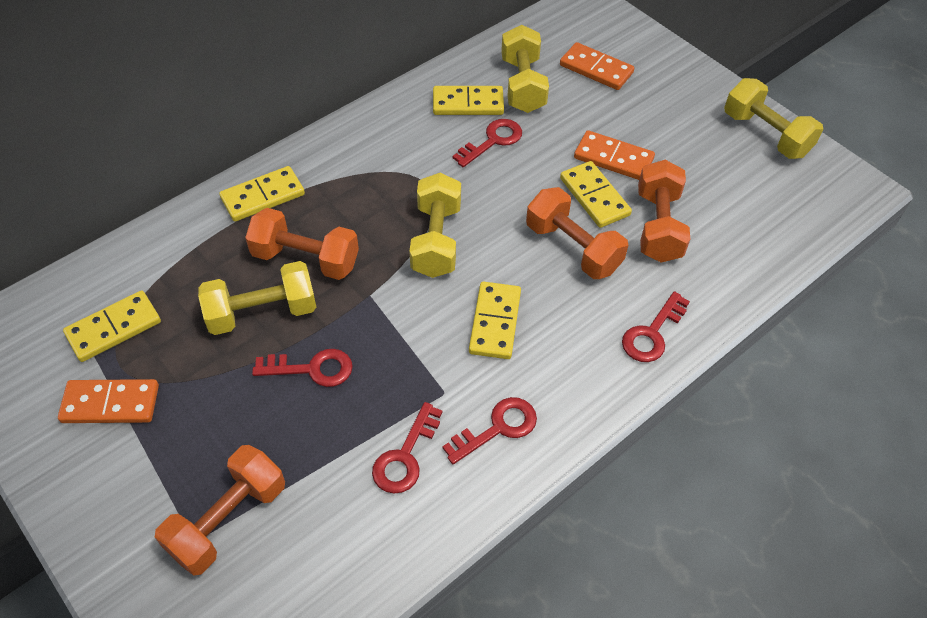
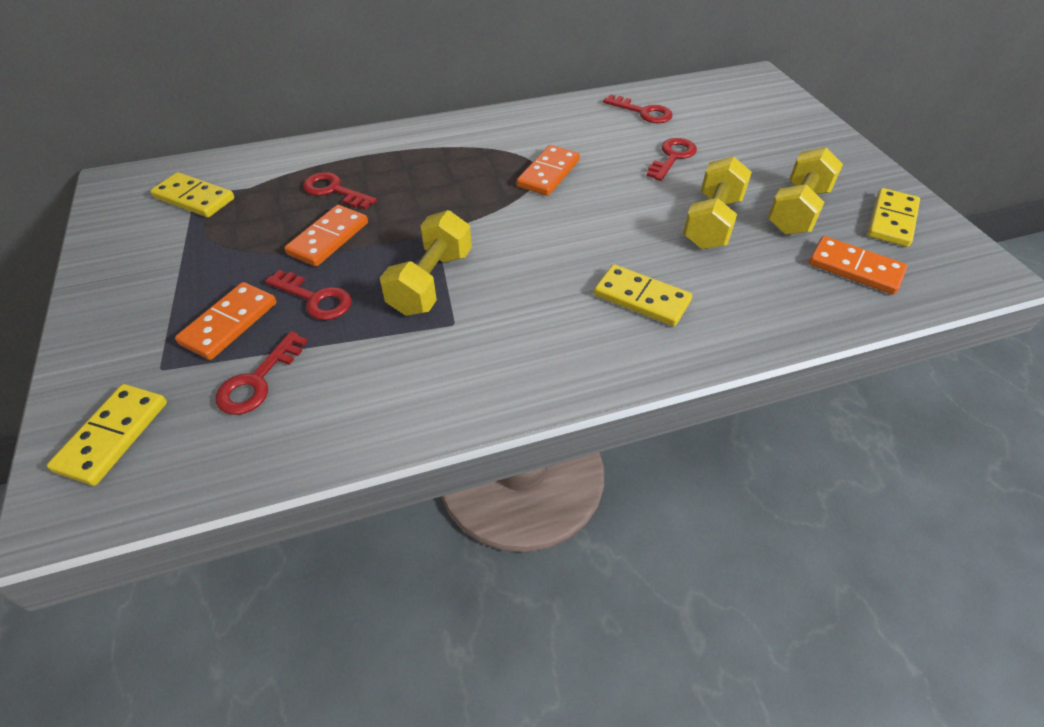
orange domino: [58,379,159,423] [560,42,634,90] [574,130,655,180] = 3 -> [175,282,277,360] [284,205,368,267] [517,145,580,196] [809,236,907,295] = 4
orange dumbbell: [155,445,285,576] [245,208,359,280] [526,187,628,279] [638,160,690,263] = 4 -> none = 0
yellow domino: [63,291,161,362] [219,166,305,222] [433,86,504,115] [469,282,521,359] [560,161,632,228] = 5 -> [47,384,167,486] [150,172,234,217] [594,264,692,326] [867,188,920,247] = 4
yellow dumbbell: [198,261,316,335] [409,173,461,278] [501,25,549,113] [724,78,823,159] = 4 -> [380,210,472,316] [683,156,752,249] [768,147,843,235] = 3

